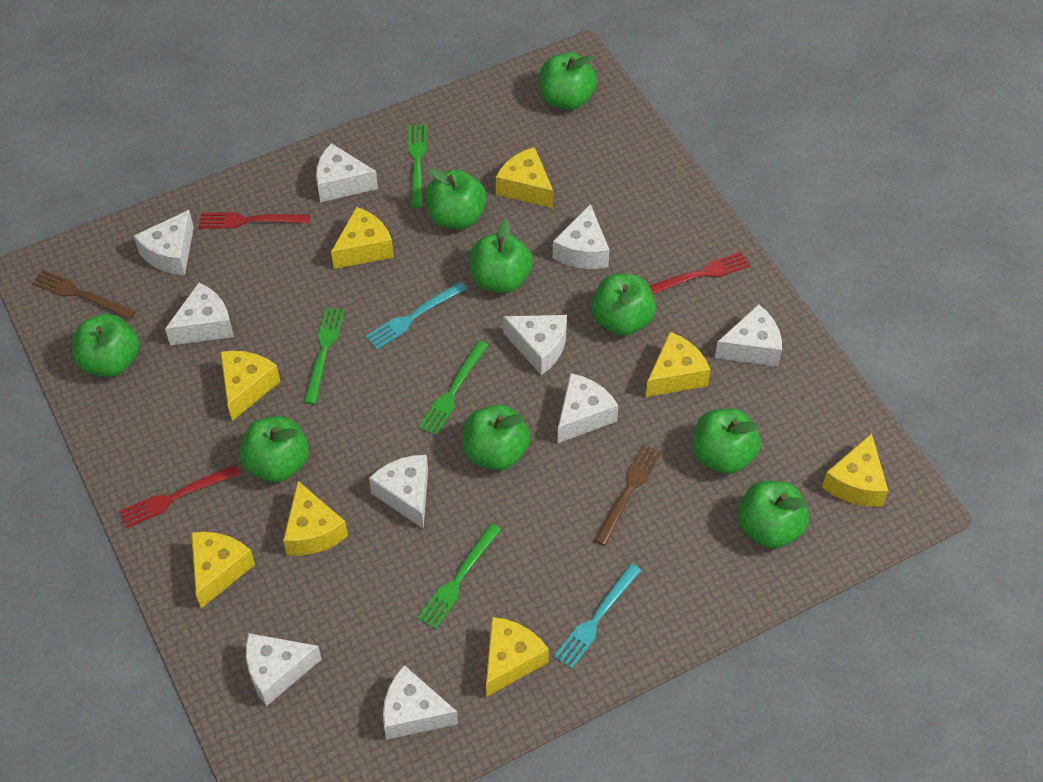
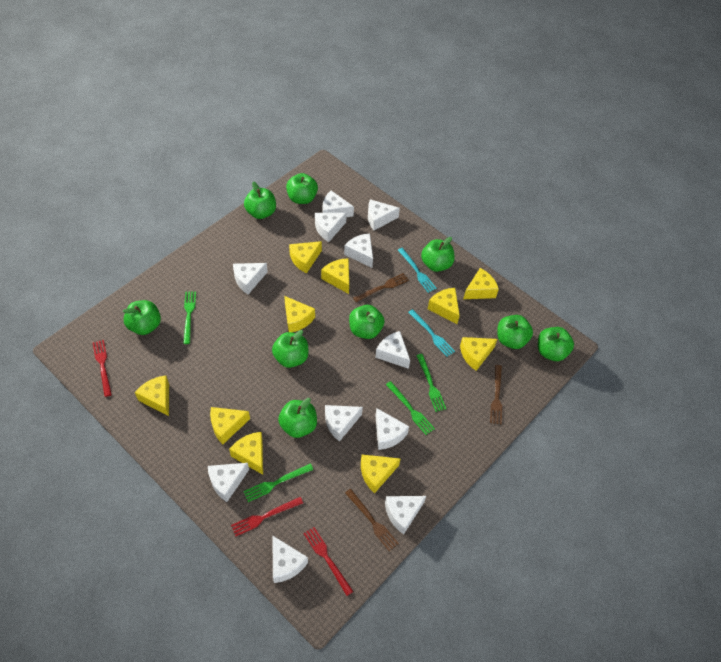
brown fork: [32,270,136,320] [594,444,661,546] = 2 -> [345,489,399,551] [353,273,409,302] [490,365,502,424] = 3
white cheese: [134,210,194,275] [165,283,234,345] [246,633,322,706] [316,143,378,202] [369,455,428,529] [383,665,458,740] [503,315,567,375] [553,204,610,269] [557,373,619,443] [715,304,782,367] = 10 -> [208,463,249,502] [233,263,268,294] [272,535,308,583] [315,213,347,242] [322,191,354,217] [325,405,363,442] [344,233,373,268] [368,199,400,230] [375,331,410,369] [376,408,409,450] [385,496,426,535] = 11
yellow cheese: [191,532,255,608] [220,351,280,421] [283,481,348,556] [331,207,394,269] [486,617,549,697] [496,147,553,208] [646,332,711,397] [822,433,888,507] = 8 -> [135,375,169,416] [210,407,250,444] [229,432,263,475] [284,296,315,332] [289,241,322,273] [321,258,349,294] [361,455,400,493] [428,288,460,324] [460,337,497,371] [463,268,499,299] = 10

